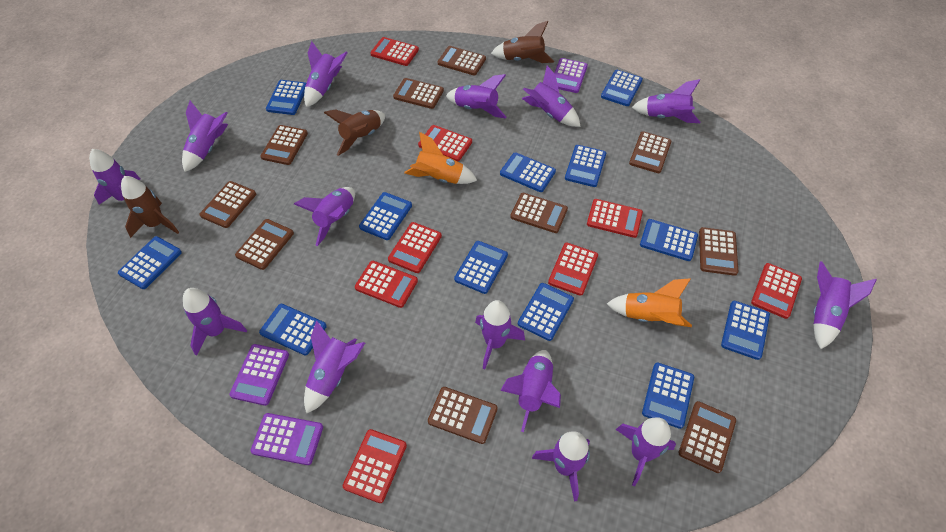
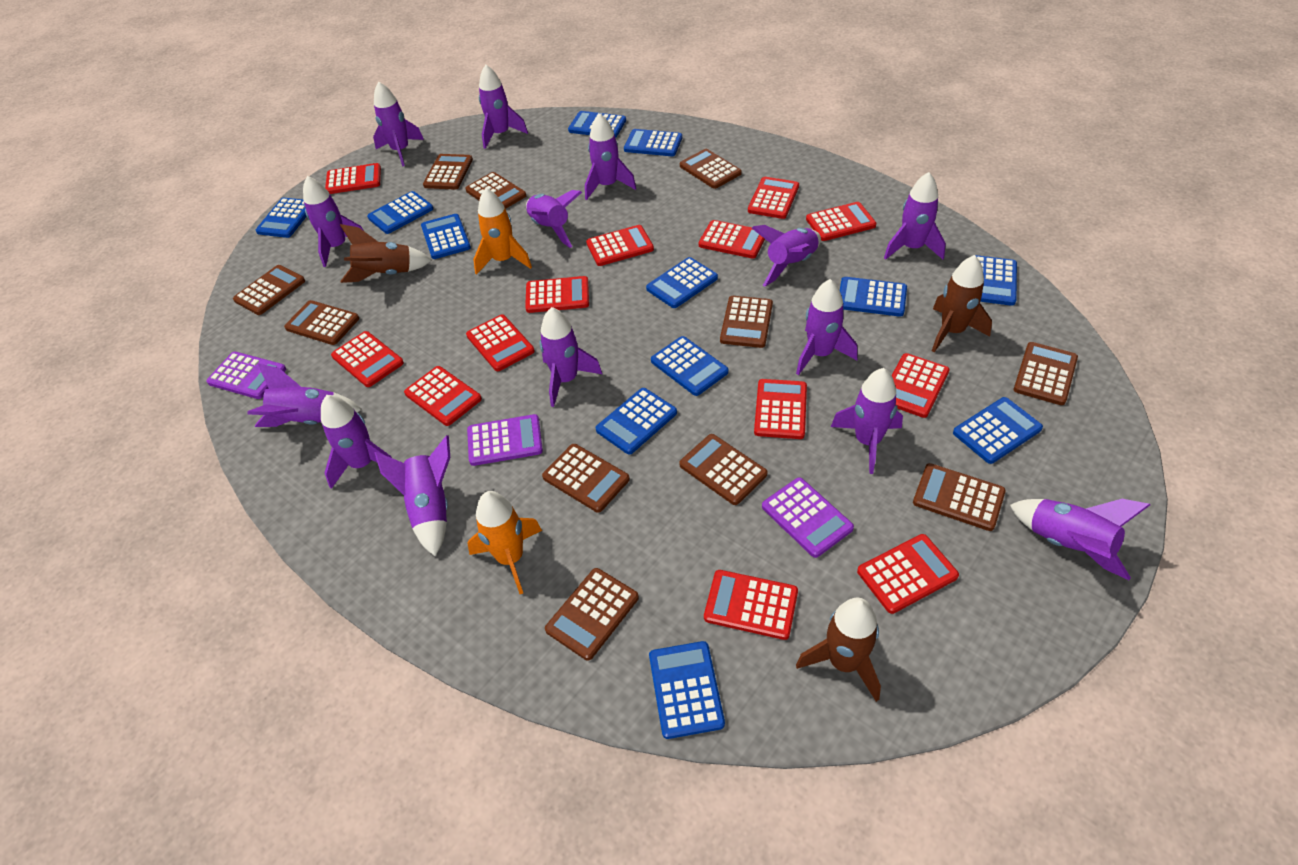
brown calculator: [200,181,256,228] [235,219,294,270] [261,125,308,165] [393,78,444,109] [428,387,498,444] [438,46,486,75] [510,193,568,233] [629,131,672,173] [679,401,736,473] [699,227,738,276] = 10 -> [233,265,305,315] [284,300,359,345] [423,154,473,190] [465,172,526,209] [542,444,630,512] [545,568,639,660] [679,434,767,505] [680,149,742,189] [720,296,773,348] [913,463,1006,531] [1014,342,1078,405] = 11
red calculator: [343,429,407,503] [355,261,418,308] [370,37,419,66] [388,222,442,273] [418,125,472,161] [548,243,598,296] [587,199,643,238] [751,263,802,319] = 8 -> [325,163,381,194] [331,331,404,387] [404,366,482,426] [466,314,535,371] [525,276,589,313] [586,225,654,266] [699,220,765,258] [704,570,798,640] [748,177,799,219] [754,379,807,439] [806,202,876,241] [857,534,959,614] [892,353,950,418] = 13

